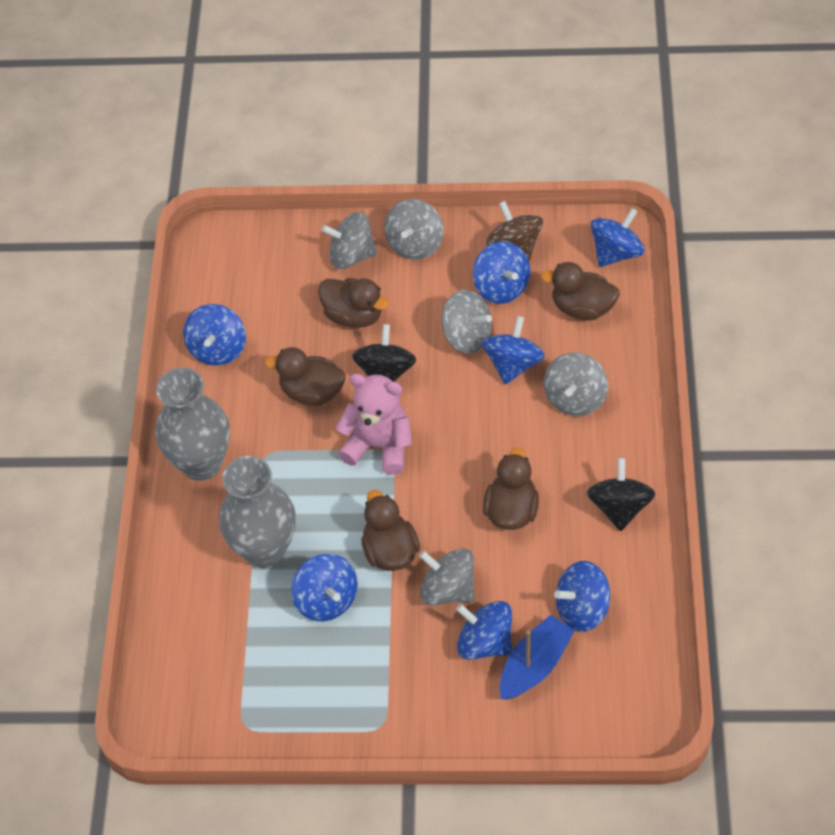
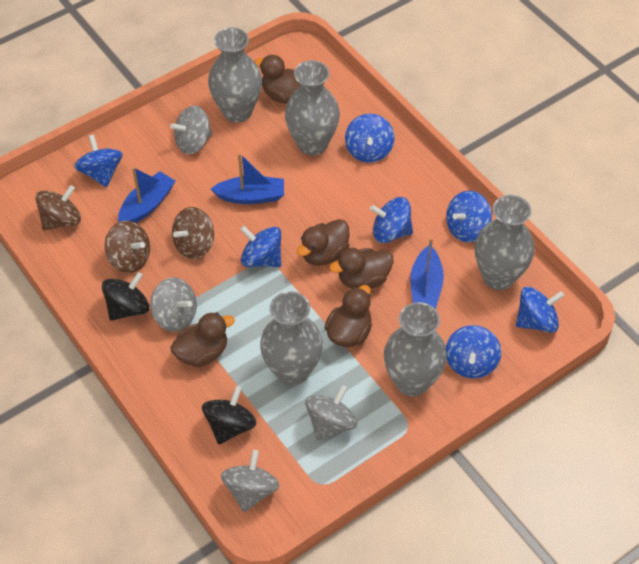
blue boat: [500,615,575,700] = 1 -> [118,167,175,223] [211,153,284,204] [410,238,444,309] = 3
brown spinning top: [486,201,543,261] = 1 -> [35,185,81,231] [105,221,150,273] [172,207,214,259] = 3
grey spinning top: [321,212,377,269] [384,199,443,260] [419,548,474,605] [441,290,492,353] [544,352,608,416] = 5 -> [150,277,197,332] [170,106,212,154] [221,450,279,512] [305,385,357,440] = 4
grey vase: [155,367,230,481] [219,456,296,568] = 2 -> [208,27,262,123] [260,291,323,386] [285,60,340,156] [384,302,447,397] [475,195,534,290] = 5
pink teddy bear: [335,374,412,475] = 1 -> none = 0

